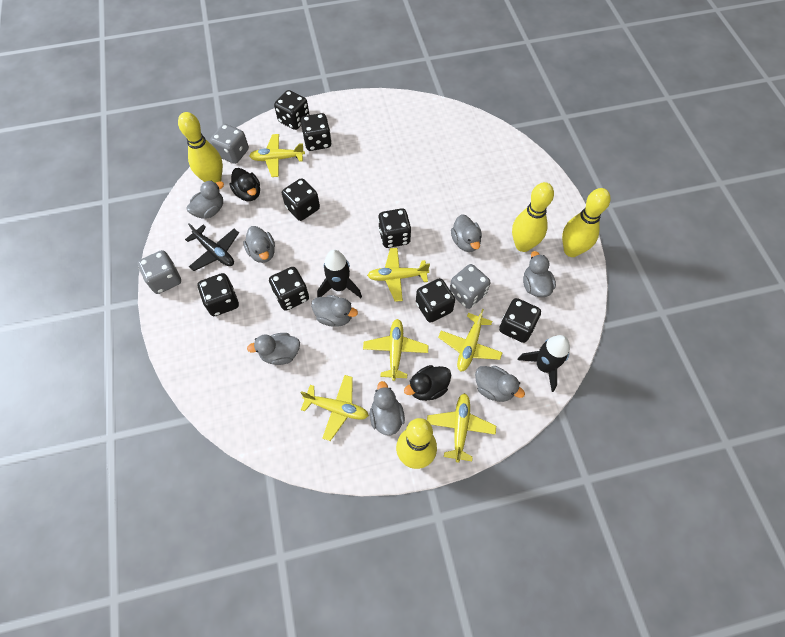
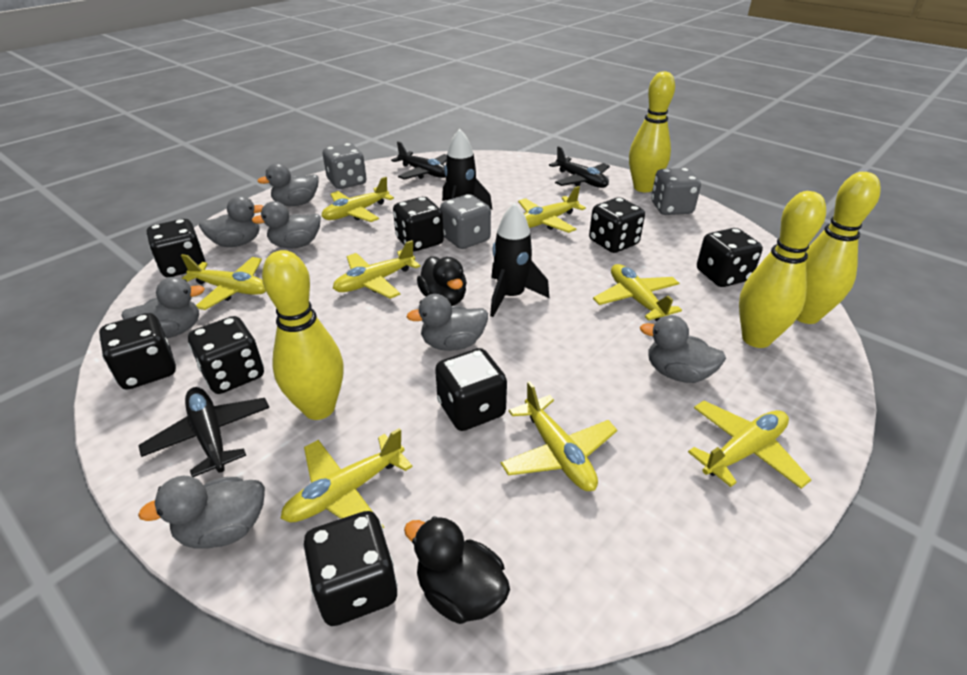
black plane: [185,223,239,271] = 1 -> [138,387,269,477] [391,141,447,180] [549,146,610,188] = 3
grey duck: [186,181,224,219] [243,226,275,263] [247,333,300,365] [311,295,358,327] [370,381,405,435] [451,214,482,252] [475,366,525,402] [523,251,556,297] = 8 -> [121,277,205,338] [138,476,265,549] [199,196,264,247] [252,201,321,248] [257,163,318,206] [406,294,488,351] [640,315,726,383] = 7
yellow plane: [249,134,305,177] [301,375,369,441] [363,319,428,381] [367,248,430,302] [427,393,496,463] [438,309,503,372] = 6 -> [181,254,266,310] [280,428,413,528] [322,177,394,222] [333,240,420,299] [501,381,617,491] [518,186,586,233] [593,264,682,321] [688,401,812,489] = 8

